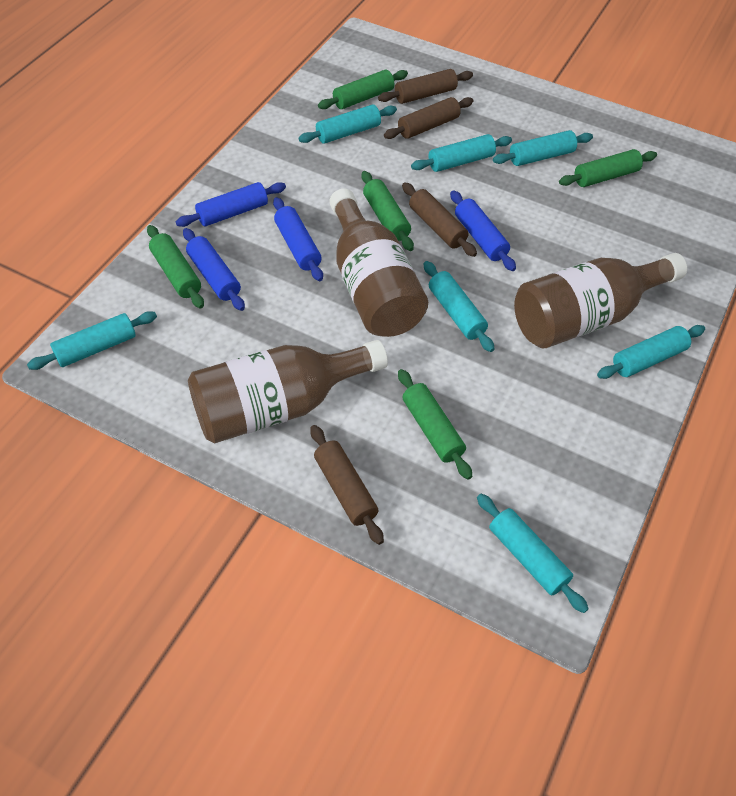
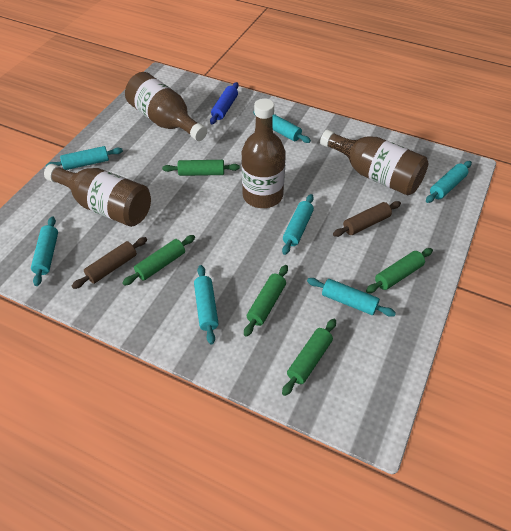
blue rolling pin: [176,182,286,227] [183,228,245,311] [273,197,323,281] [450,190,516,271] = 4 -> [210,82,239,124] = 1
brown bottle: [188,340,388,443] [329,188,428,337] [514,253,687,349] = 3 -> [44,164,151,227] [125,72,207,141] [241,98,286,208] [320,130,428,195] = 4
brown rolling pin: [310,425,384,545] [378,69,473,104] [384,97,473,139] [402,182,477,257] = 4 -> [72,237,147,289] [333,201,401,237] = 2

